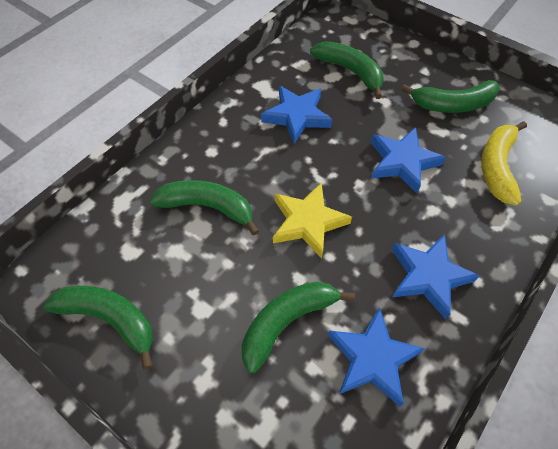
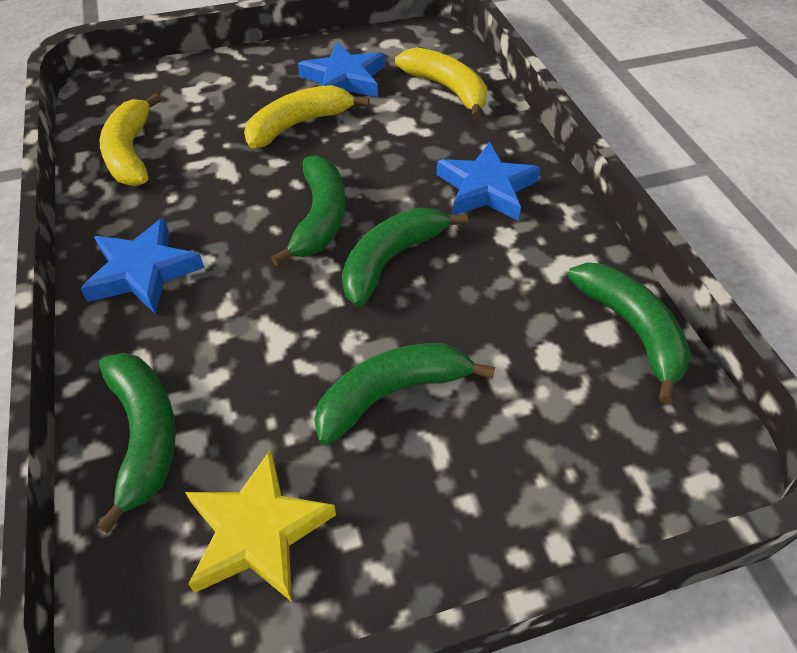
blue star: [261,86,332,144] [328,307,425,406] [371,127,446,193] [392,234,480,319] = 4 -> [80,218,204,314] [298,42,385,97] [437,142,540,221] = 3
yellow banana: [481,121,527,206] = 1 -> [100,93,161,186] [244,85,369,149] [395,47,487,120] = 3

